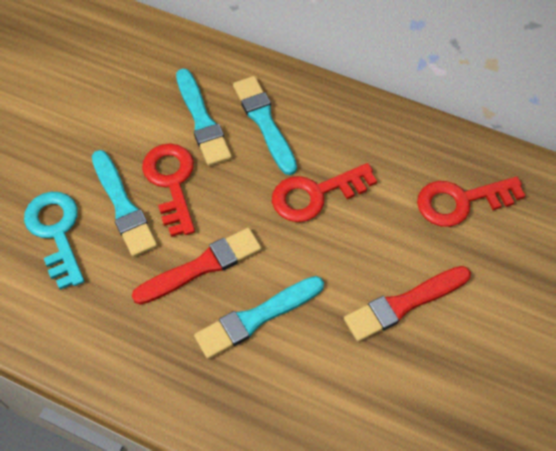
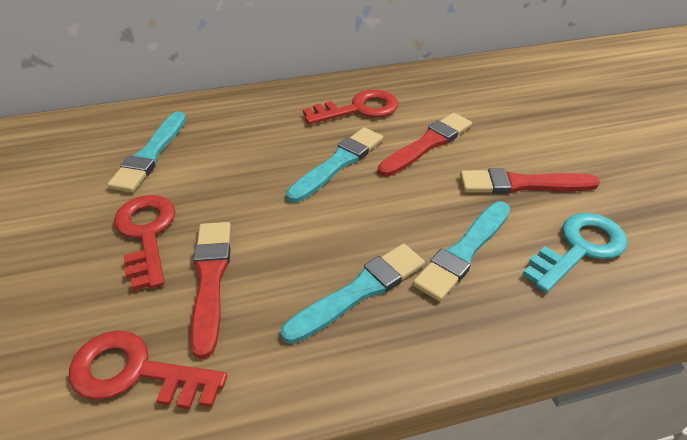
red brush: [132,228,262,305] [344,266,471,342] = 2 -> [190,222,231,359] [378,113,472,177] [460,168,600,194] = 3

